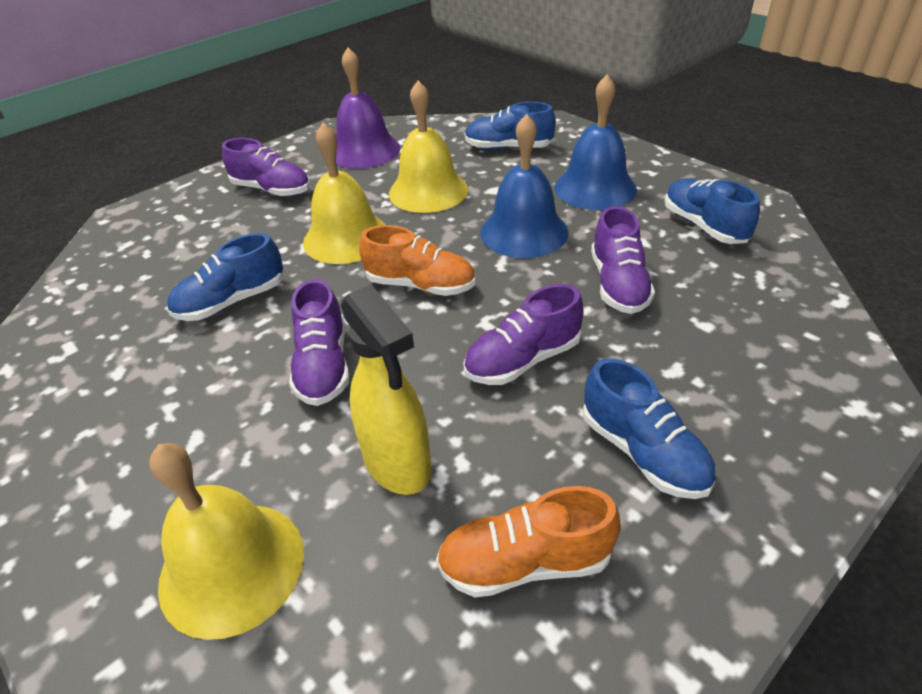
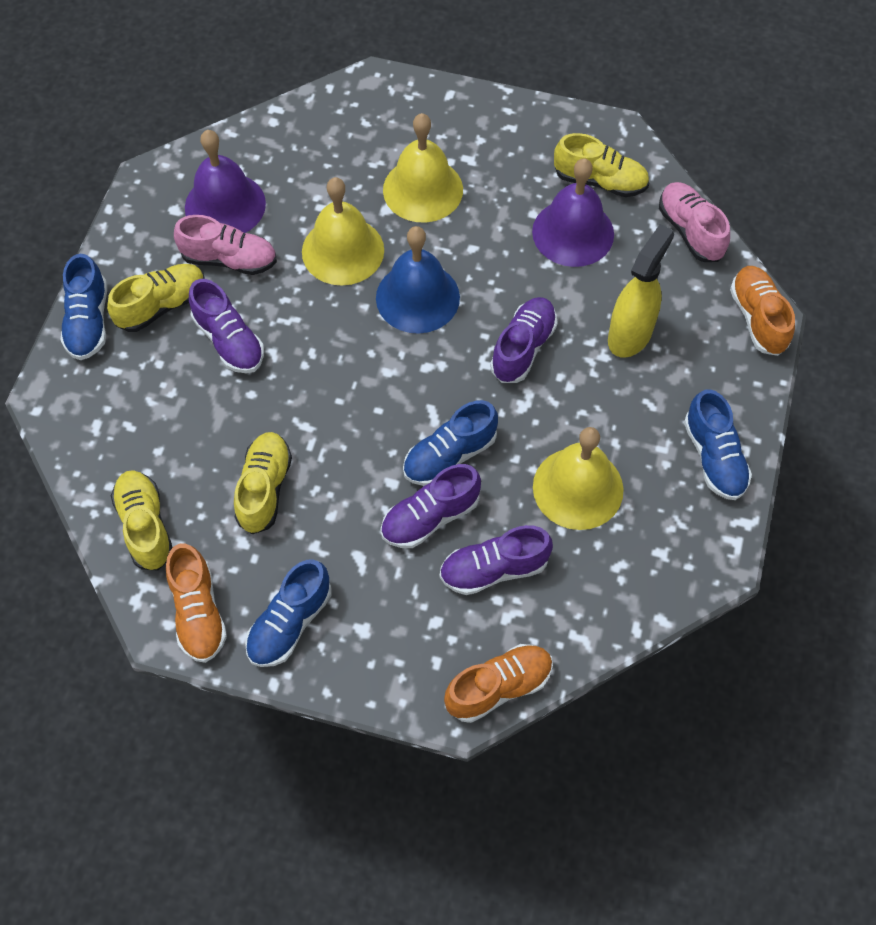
blue bell: [480,114,569,258] [554,75,637,210] = 2 -> [376,226,460,334] = 1
orange shoe: [359,225,475,296] [436,486,621,597] = 2 -> [166,543,227,663] [444,644,553,723] [730,266,795,356] = 3
pink shoe: none = 0 -> [174,215,277,275] [659,182,730,262] = 2
purple bell: [336,48,401,169] = 1 -> [185,130,266,233] [532,158,614,267] = 2
yellow shoe: none = 0 -> [107,264,205,332] [111,470,173,571] [234,432,292,534] [554,133,649,197] = 4

